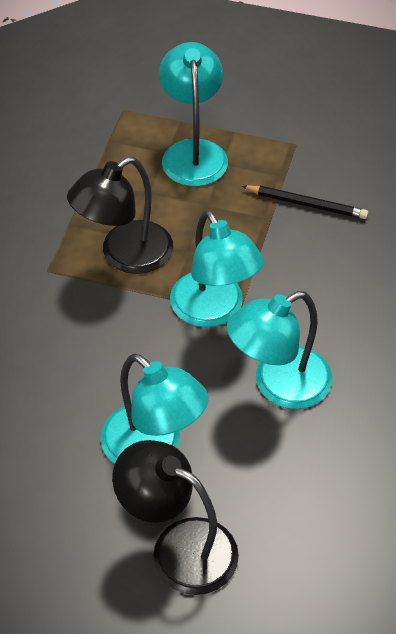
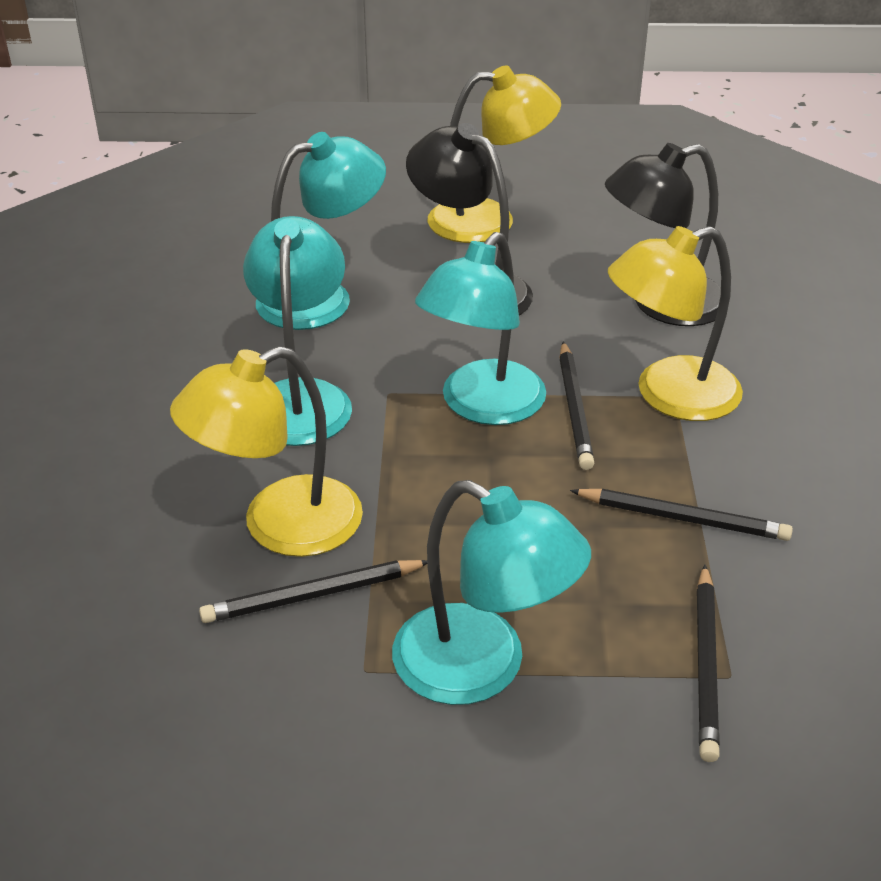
black pencil: [242,186,369,219] = 1 -> [199,560,427,623] [559,341,594,470] [570,489,793,541] [697,564,720,762] = 4
yellow lamp: none = 0 -> [170,346,363,557] [428,65,561,243] [608,226,743,421] = 3

